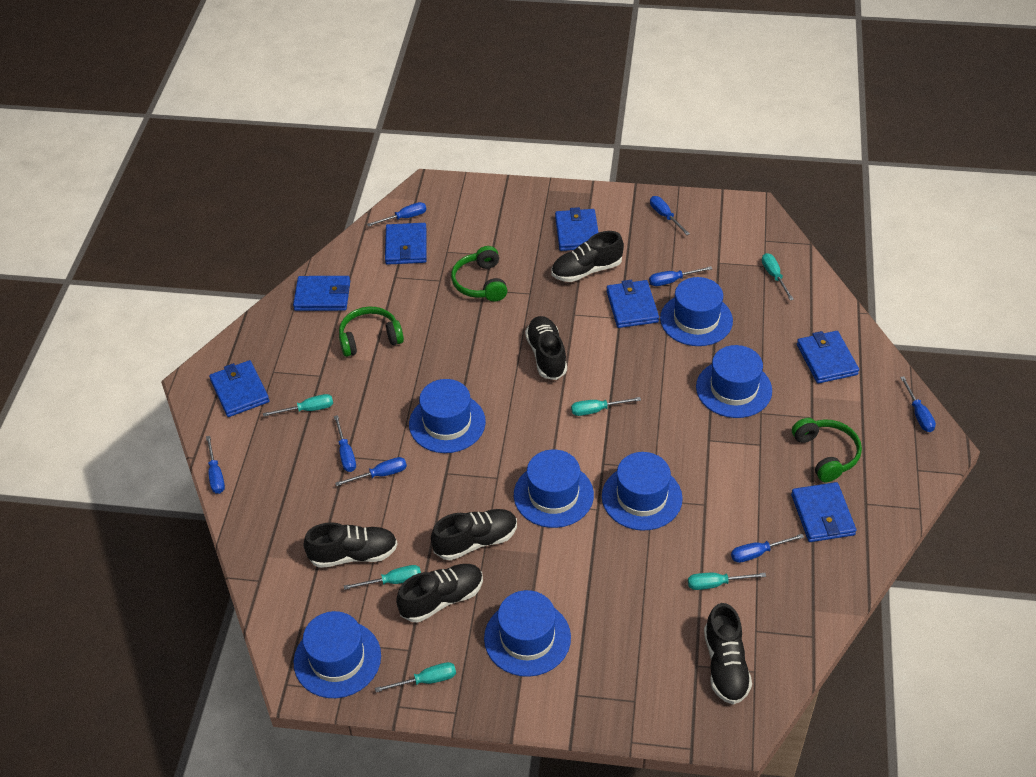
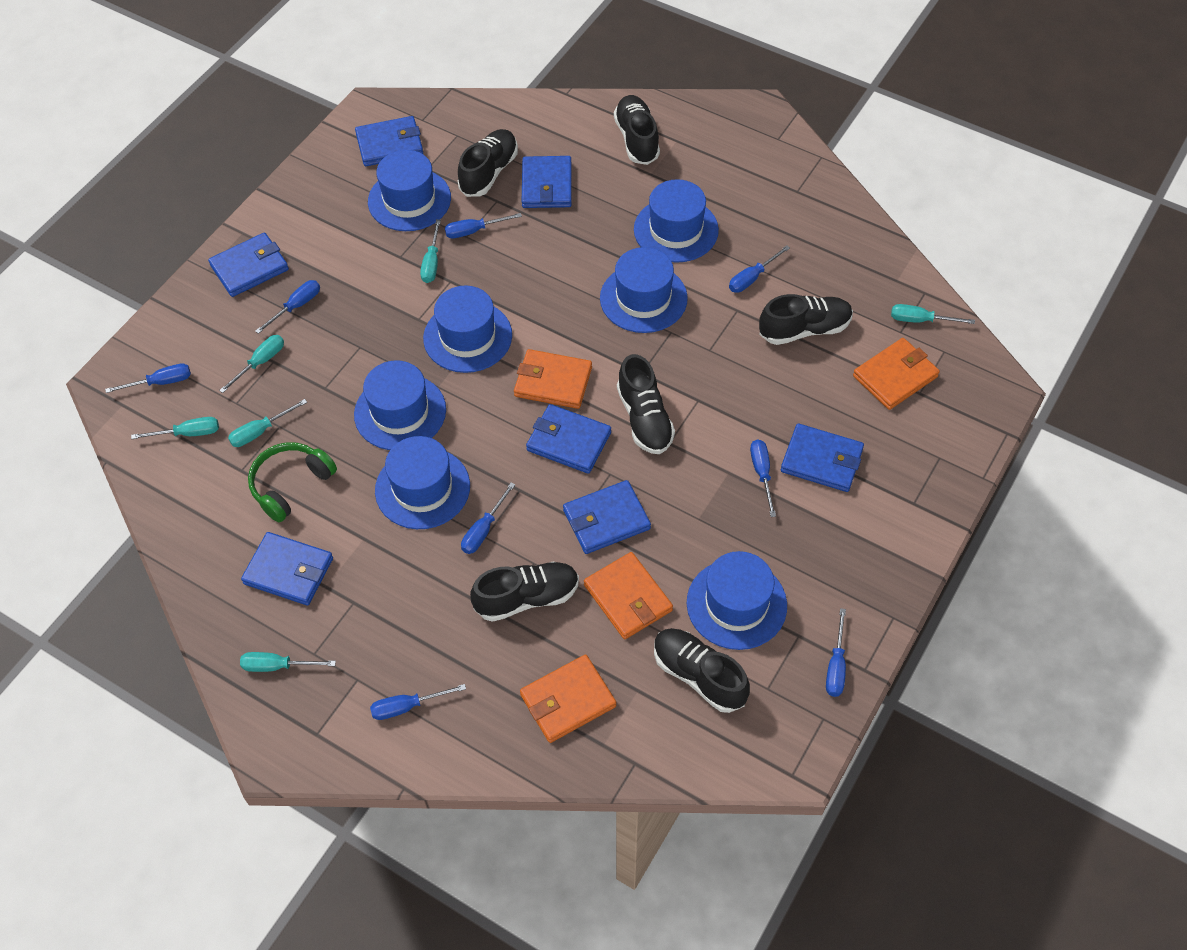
green headphones: [339,307,404,357] [451,246,507,301] [792,418,862,482] = 3 -> [248,442,337,522] = 1
orange wallet: none = 0 -> [514,349,592,409] [520,654,616,743] [584,552,673,639] [853,338,940,410] = 4

